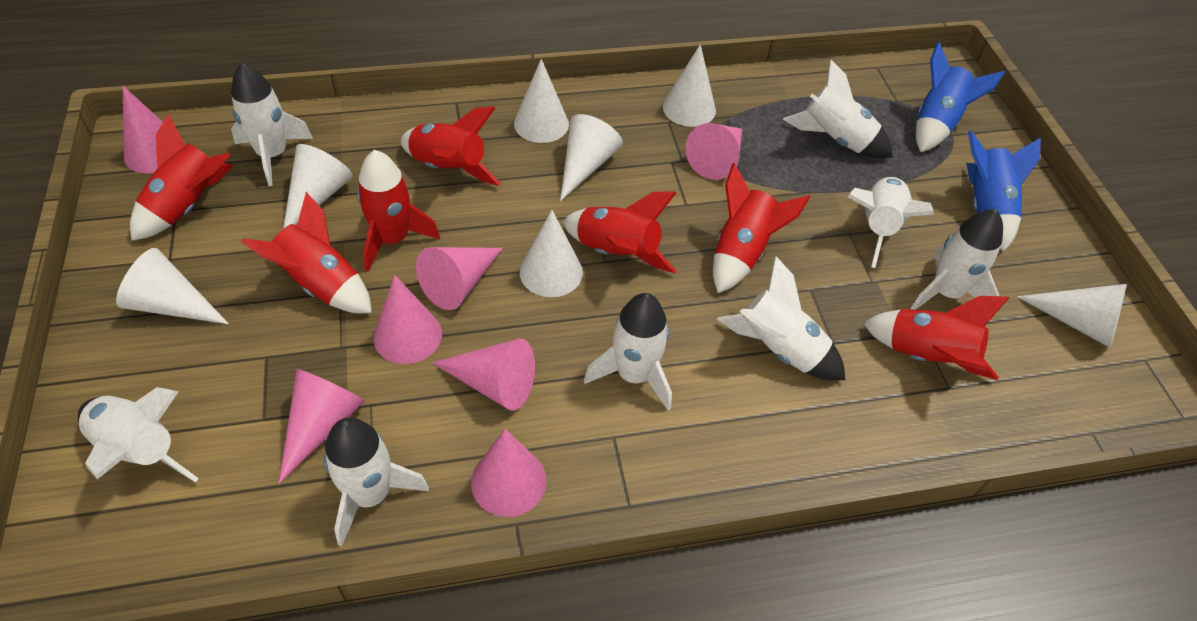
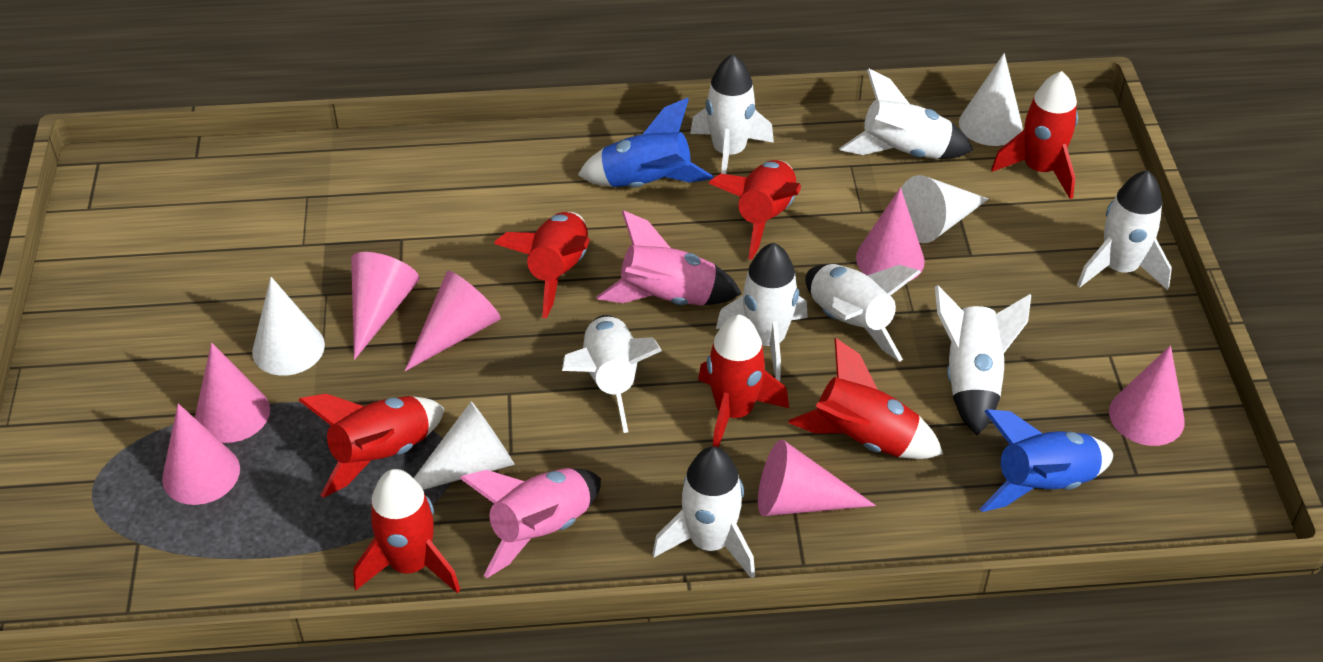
pink rocket: none = 0 -> [460,468,601,578] [597,210,742,306] = 2
white cone: [116,248,229,324] [283,144,353,229] [514,59,569,143] [520,210,583,297] [560,114,623,201] [663,44,716,127] [1017,284,1127,348] = 7 -> [252,277,325,376] [414,401,514,490] [901,175,989,243] [959,53,1023,146] = 4

